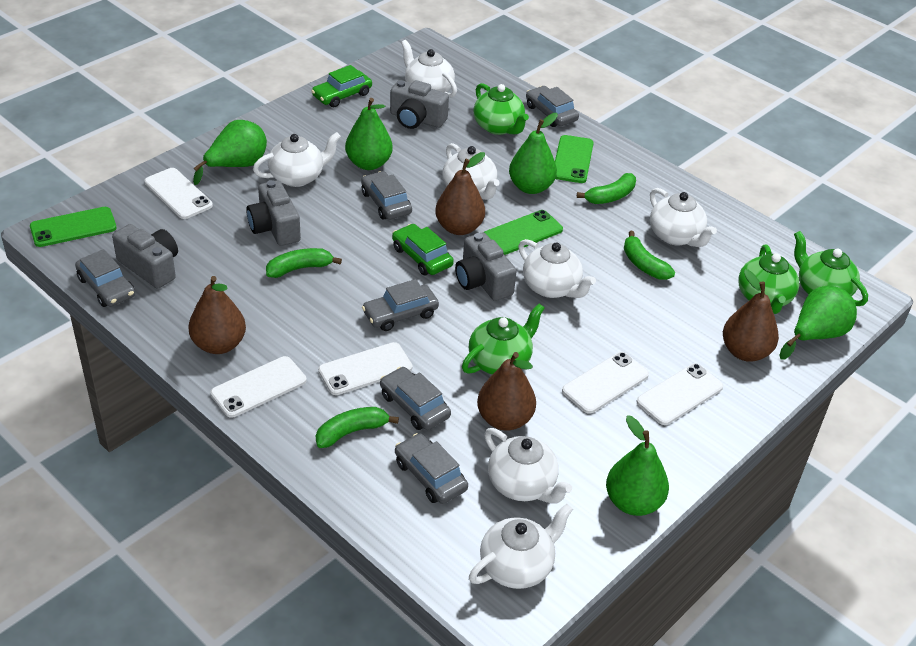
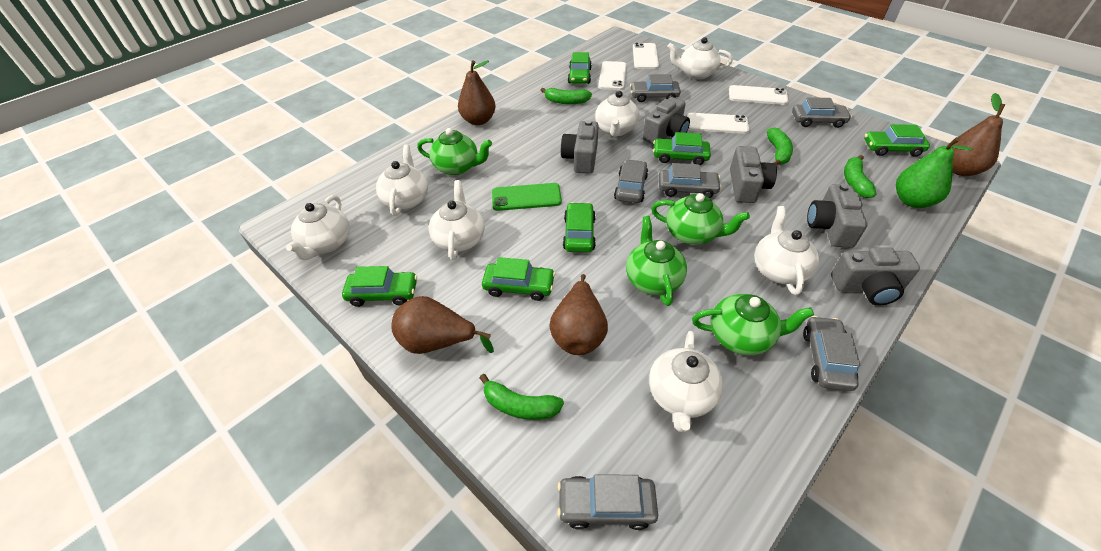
green car: [311,65,372,107] [392,224,454,275] = 2 -> [342,266,417,307] [482,257,555,301] [563,202,596,252] [568,52,592,84] [653,132,711,165] [864,124,930,157] = 6
green pear: [193,120,267,185] [345,98,393,170] [509,113,558,194] [606,415,669,516] [779,286,857,360] = 5 -> [896,137,973,208] = 1
green phone: [30,207,117,247] [484,210,563,255] [555,135,594,183] = 3 -> [492,183,562,211] = 1
grey camera: [112,224,178,289] [246,180,301,246] [390,80,449,129] [455,232,517,301] = 4 -> [561,120,599,174] [643,97,690,144] [730,146,777,203] [807,183,868,248] [831,247,920,305] = 5
white phone: [144,168,213,219] [210,356,307,418] [318,342,413,395] [562,352,649,414] [636,363,724,425] = 5 -> [598,61,627,90] [633,43,659,69] [687,113,749,134] [729,85,789,105] = 4

